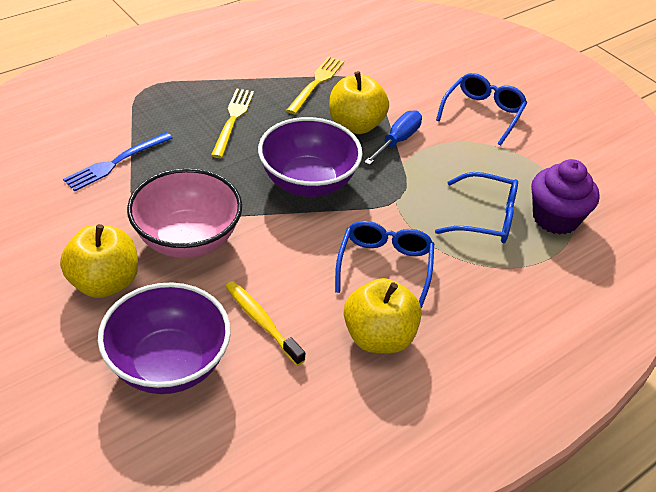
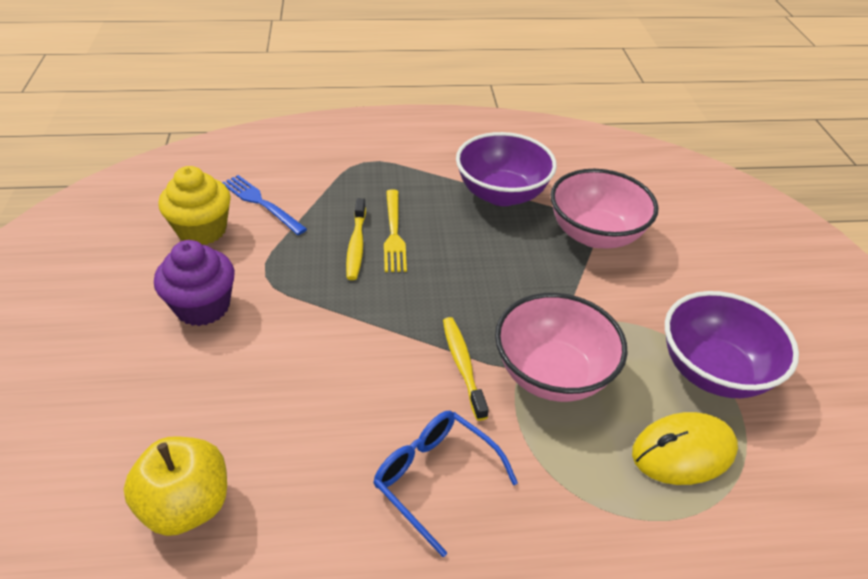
blue glasses: [335,221,434,309] [435,172,518,243] [436,73,527,145] = 3 -> [373,411,518,557] = 1
blue screwdriver: [364,110,422,165] = 1 -> none = 0
pink bowl: [127,168,242,258] = 1 -> [495,293,628,402] [550,169,658,249] = 2
yellow apple: [60,224,138,298] [329,71,389,134] [344,278,421,354] = 3 -> [123,436,227,536] = 1
yellow cupcake: none = 0 -> [158,166,231,245] = 1
yellow fork: [211,88,254,158] [286,56,344,114] = 2 -> [384,189,407,272] = 1
yellow mouse: none = 0 -> [632,412,738,485] = 1
yellow toothbrush: [225,281,305,366] = 1 -> [346,198,366,280] [443,317,489,421] = 2

